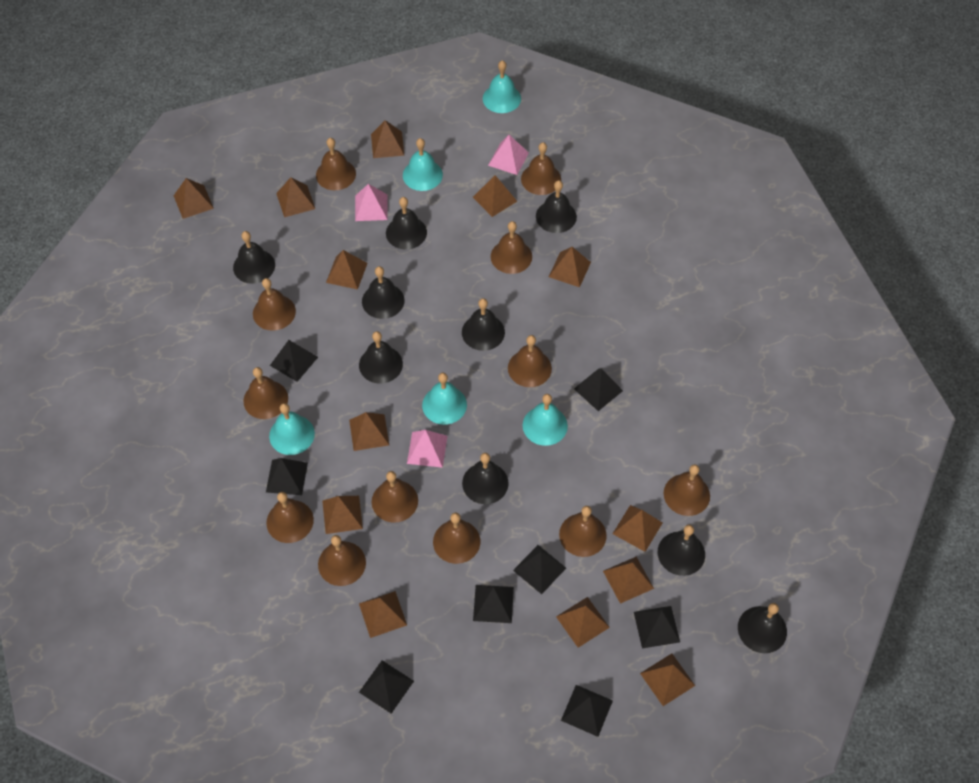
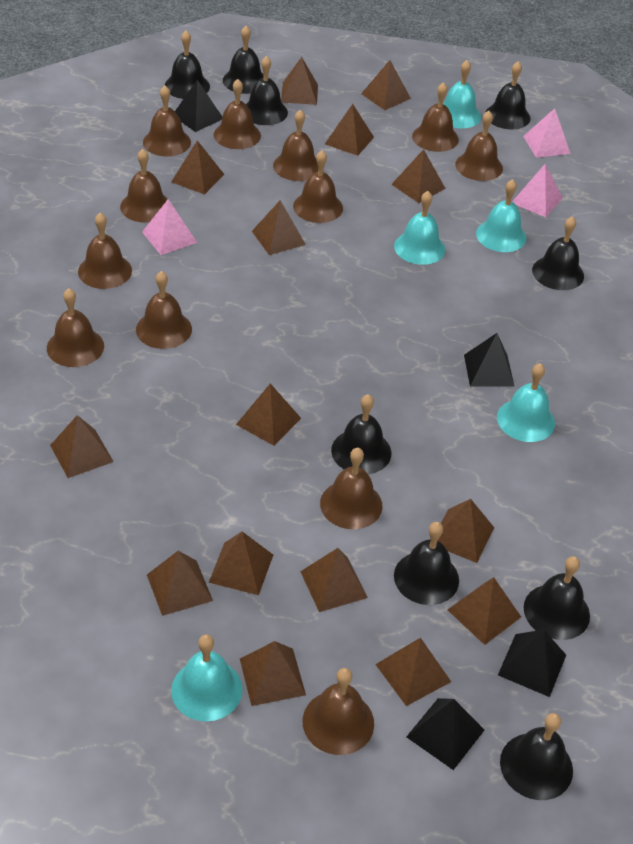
black pyramid: [266,458,308,495] [270,340,318,382] [359,660,414,714] [473,585,514,623] [513,545,566,594] [561,685,613,737] [574,369,623,411] [634,606,680,649] = 8 -> [175,80,222,132] [406,698,484,770] [464,333,514,387] [498,630,566,697] = 4
brown pyramid: [174,178,214,219] [276,177,315,217] [322,496,363,534] [326,250,368,290] [349,412,389,451] [359,591,407,638] [371,120,405,158] [473,175,517,217] [549,247,591,287] [556,597,610,648] [603,557,654,604] [613,505,662,552] [640,653,695,706] = 13 -> [50,415,114,478] [147,551,213,616] [171,140,224,195] [209,532,273,595] [236,383,301,446] [240,641,306,706] [252,200,306,255] [281,57,318,105] [300,548,368,612] [325,104,374,156] [361,60,411,110] [375,637,451,706] [391,149,446,203] [438,499,494,563] [448,577,521,645] = 15

